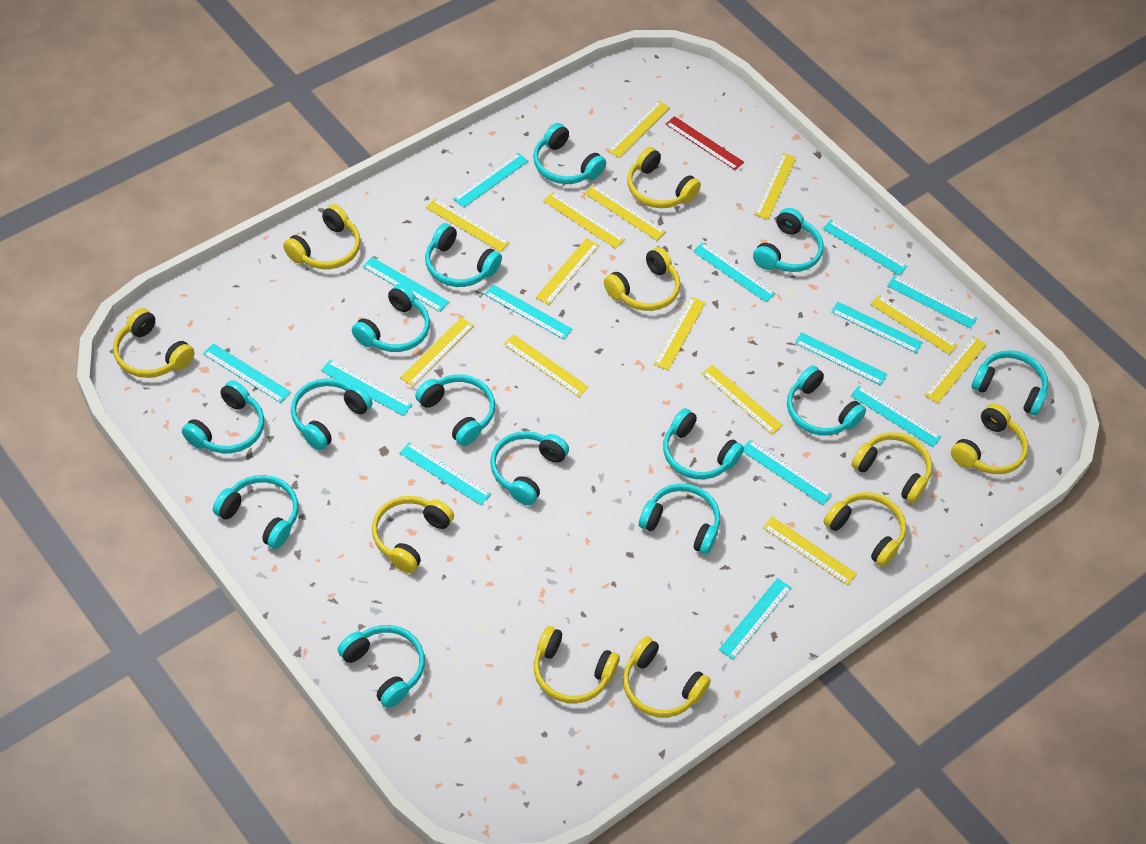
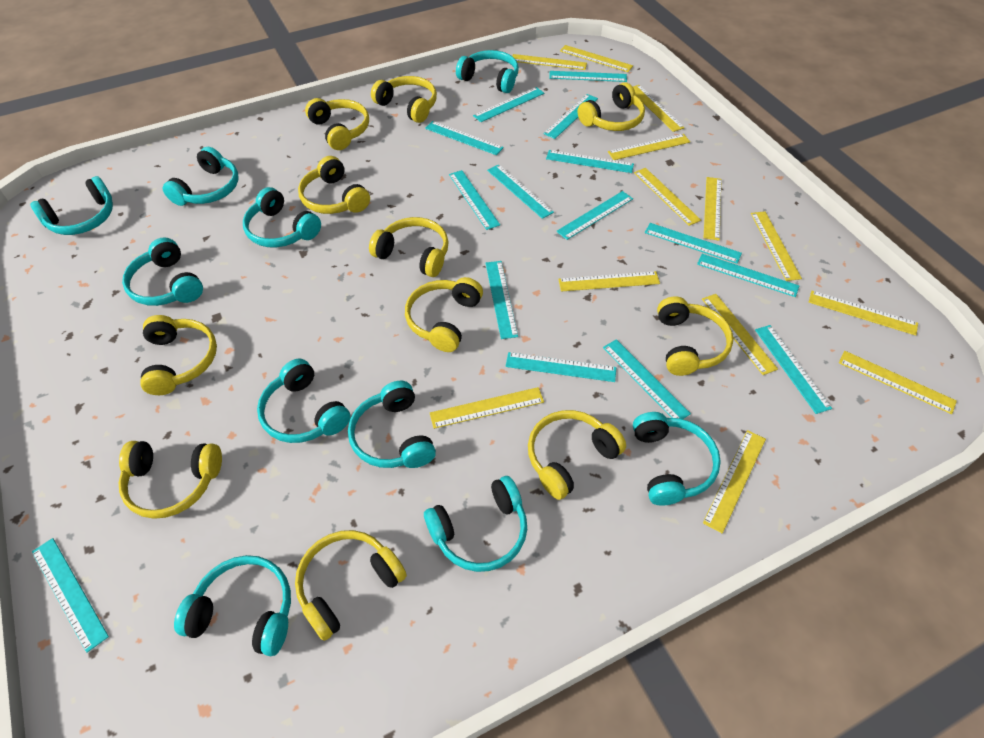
red ruler: [666,116,744,170] = 1 -> none = 0
turquoise headphones: [182,380,264,453] [213,475,299,549] [291,378,373,450] [338,625,425,708] [352,284,430,352] [415,374,495,446] [425,223,502,287] [490,431,569,505] [533,123,606,184] [639,484,720,555] [663,408,744,480] [753,208,824,272] [787,365,866,436] [971,350,1048,416] = 14 -> [30,176,113,235] [122,237,203,306] [163,147,239,206] [174,555,291,656] [243,187,321,248] [257,359,351,443] [348,381,436,468] [424,476,527,572] [456,50,519,93] [633,412,721,506] = 10
turquoise ruler: [203,343,291,403] [321,360,413,416] [362,257,449,312] [399,442,491,505] [453,153,528,208] [484,284,572,339] [693,243,775,302] [719,578,792,660] [743,440,832,505] [795,332,887,385] [823,220,907,275] [831,302,923,353] [850,386,941,447] [887,276,977,328] = 14 -> [32,538,109,653] [425,121,504,155] [449,170,500,230] [473,87,544,122] [486,261,518,339] [487,164,554,219] [506,352,616,382] [543,94,598,139] [546,150,634,173] [549,71,627,82] [556,191,633,240] [603,339,691,419] [645,223,742,264] [697,254,799,297] [755,325,832,414] = 15
yellow headphones: [113,308,194,378] [283,204,361,269] [372,496,454,573] [534,626,620,703] [604,247,680,311] [623,636,711,717] [627,147,701,208] [824,492,906,567] [851,432,932,503] [951,403,1028,474] = 10 -> [119,441,222,519] [140,315,217,395] [295,530,407,641] [298,156,370,214] [305,98,369,150] [369,217,449,277] [371,76,437,123] [405,277,483,352] [528,410,626,500] [577,82,645,131] [657,296,733,376] = 11

